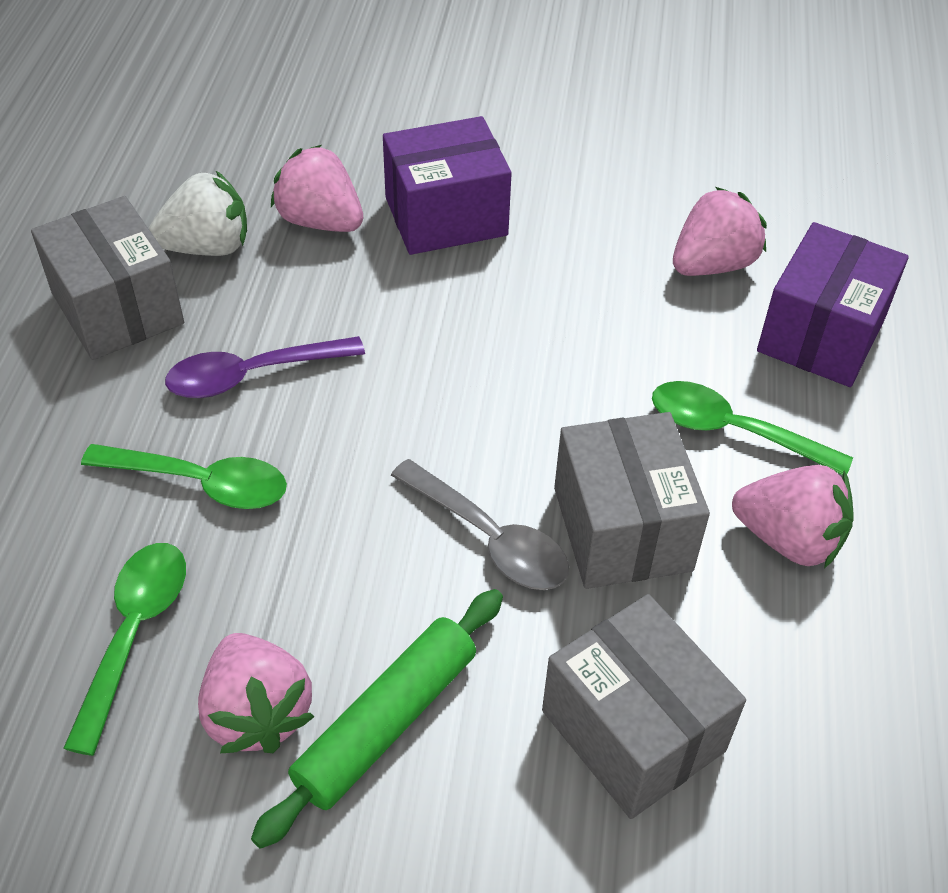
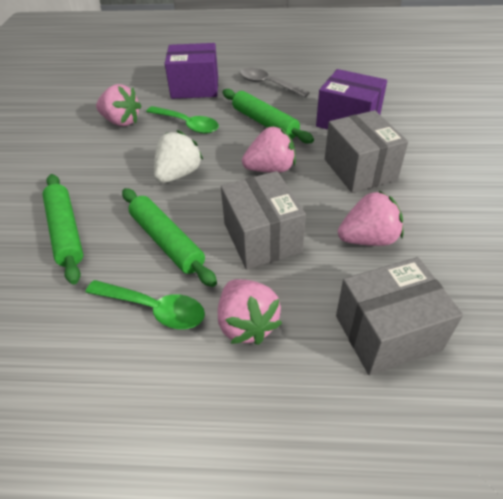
green rolling pin: [251,589,503,849] = 1 -> [43,174,83,284] [122,188,217,287] [223,89,314,144] = 3
green spoon: [63,543,186,756] [81,444,287,509] [652,381,853,475] = 3 -> [86,280,205,329] [146,106,219,134] = 2
purple spoon: [165,336,365,398] = 1 -> none = 0

